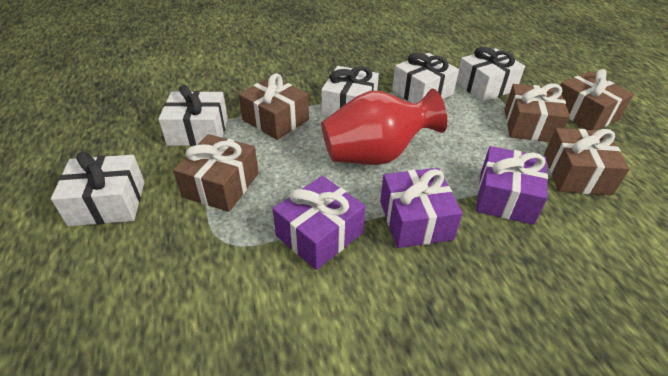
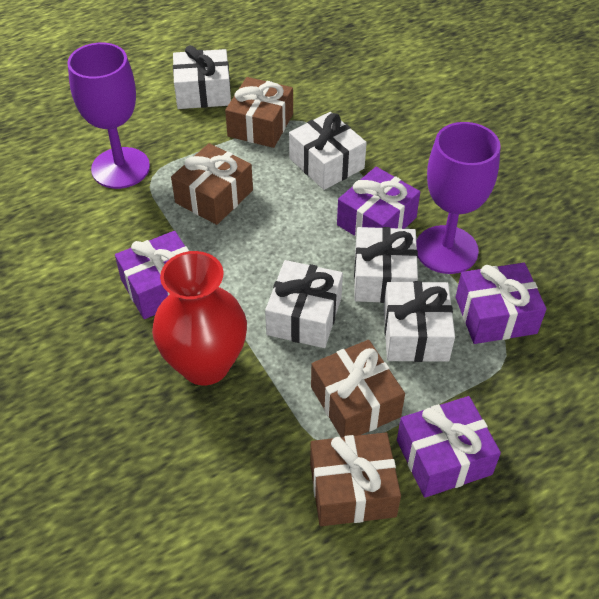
brown gift: [173,134,259,212] [238,73,309,140] [504,83,570,142] [544,128,630,196] [560,69,634,131] = 5 -> [171,143,253,225] [225,77,293,148] [310,432,401,526] [311,340,405,437] = 4
purple gift: [273,176,366,270] [380,168,463,248] [476,146,548,225] = 3 -> [115,231,189,319] [337,167,420,237] [397,396,501,498] [456,263,546,344] = 4
purple goblet: none = 0 -> [67,43,150,189] [416,122,501,274] = 2

